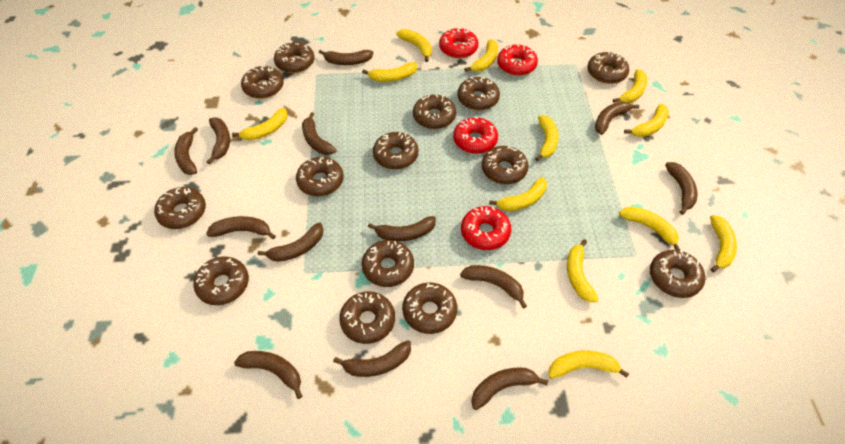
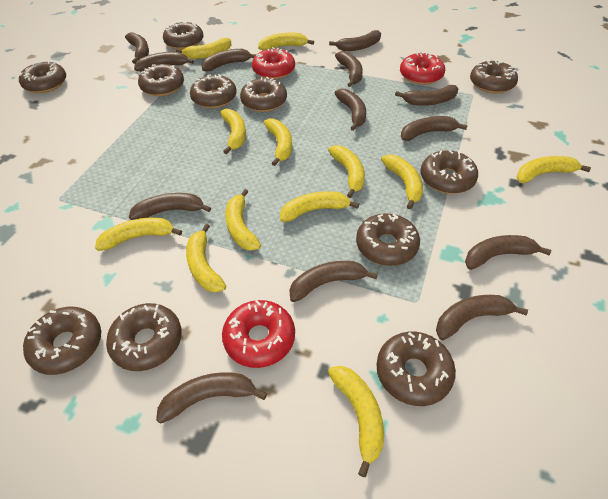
brown donut: [154,187,206,229] [193,256,249,305] [241,66,284,99] [274,42,315,73] [296,157,343,196] [339,291,395,344] [362,240,414,287] [373,132,418,169] [402,282,457,334] [413,94,456,129] [457,77,500,110] [482,146,529,184] [587,52,629,84] [650,250,705,298] = 14 -> [19,61,66,93] [23,307,101,375] [106,303,182,371] [138,64,184,96] [163,22,203,50] [190,74,236,108] [240,77,287,112] [356,213,420,266] [376,332,456,406] [420,150,478,194] [470,60,518,93] = 11
red donut: [439,28,479,58] [453,117,498,154] [461,206,511,250] [497,44,538,76] = 4 -> [222,300,295,368] [252,47,295,79] [400,52,445,85] = 3

